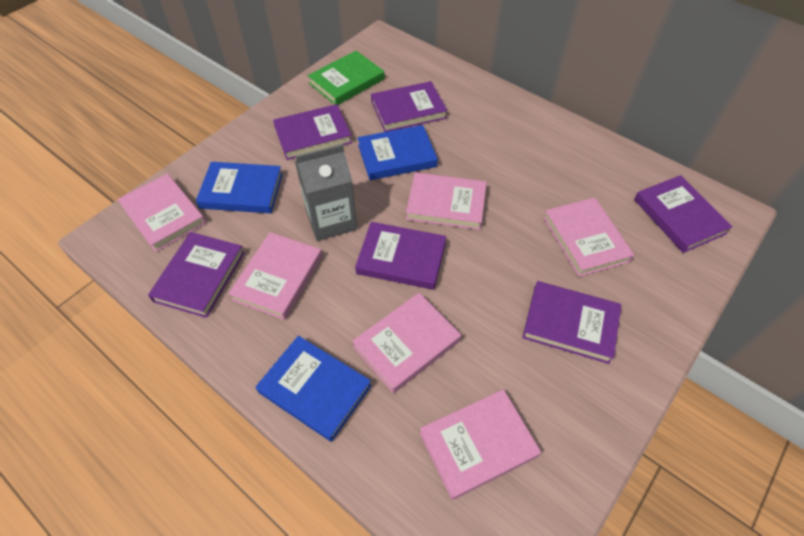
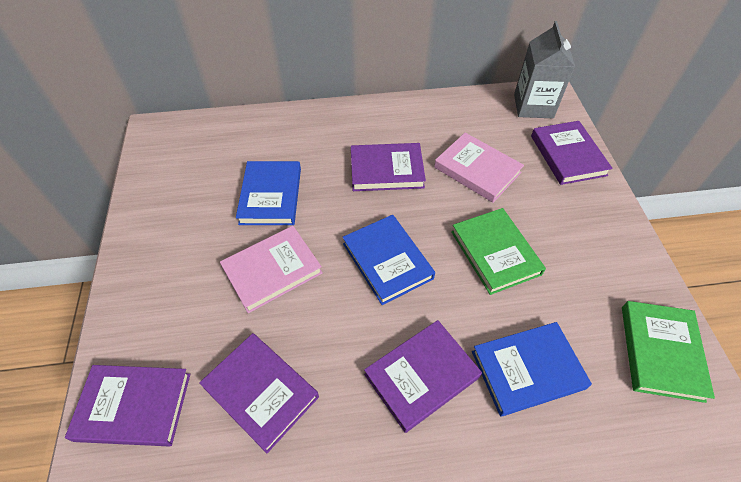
green book: [308,51,385,105] = 1 -> [451,208,546,295] [622,301,715,403] = 2
pink book: [118,174,206,252] [228,232,322,320] [352,293,461,393] [406,172,487,230] [420,389,541,500] [543,197,634,277] = 6 -> [220,226,323,313] [434,133,524,203] = 2
purple book: [148,232,245,318] [273,104,352,160] [355,222,446,290] [371,81,447,132] [522,281,621,364] [634,175,733,253] = 6 -> [65,365,190,447] [199,333,319,453] [351,143,426,191] [364,320,482,433] [531,121,613,185] = 5

